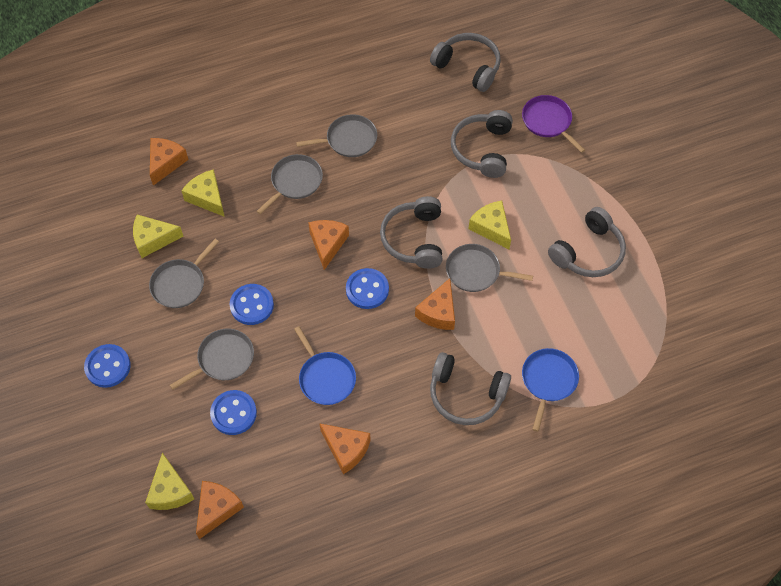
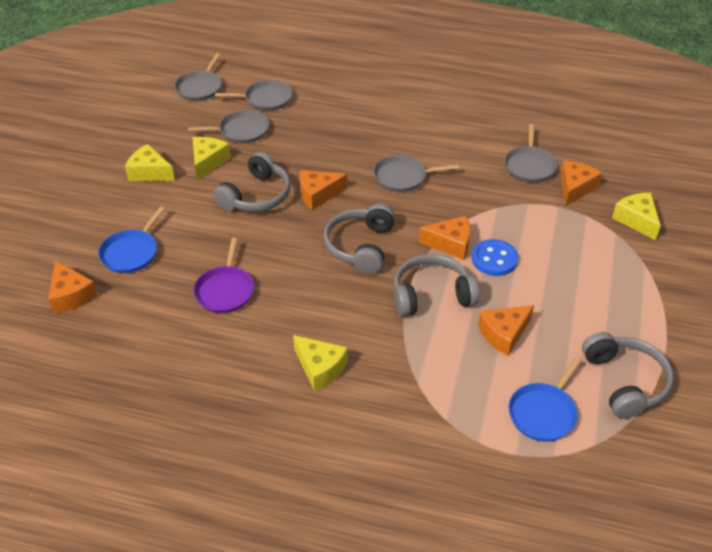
blue button: [84,344,130,388] [210,390,257,435] [230,284,274,325] [346,268,389,309] = 4 -> [472,239,518,276] = 1
grey headphones: [380,196,442,269] [430,33,501,92] [430,352,511,425] [451,110,513,178] [548,207,626,277] = 5 -> [213,152,291,212] [323,203,395,274] [394,254,479,317] [582,332,674,419] = 4

